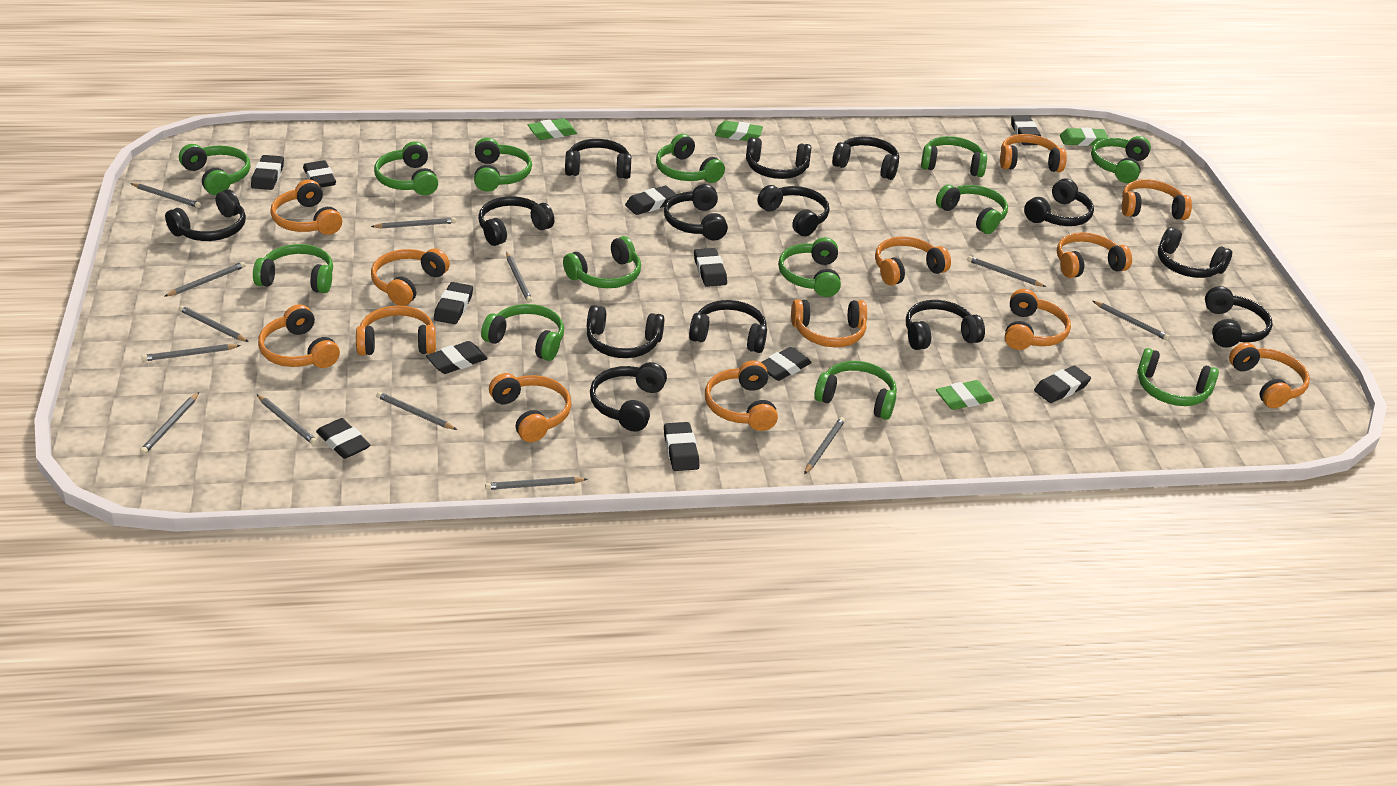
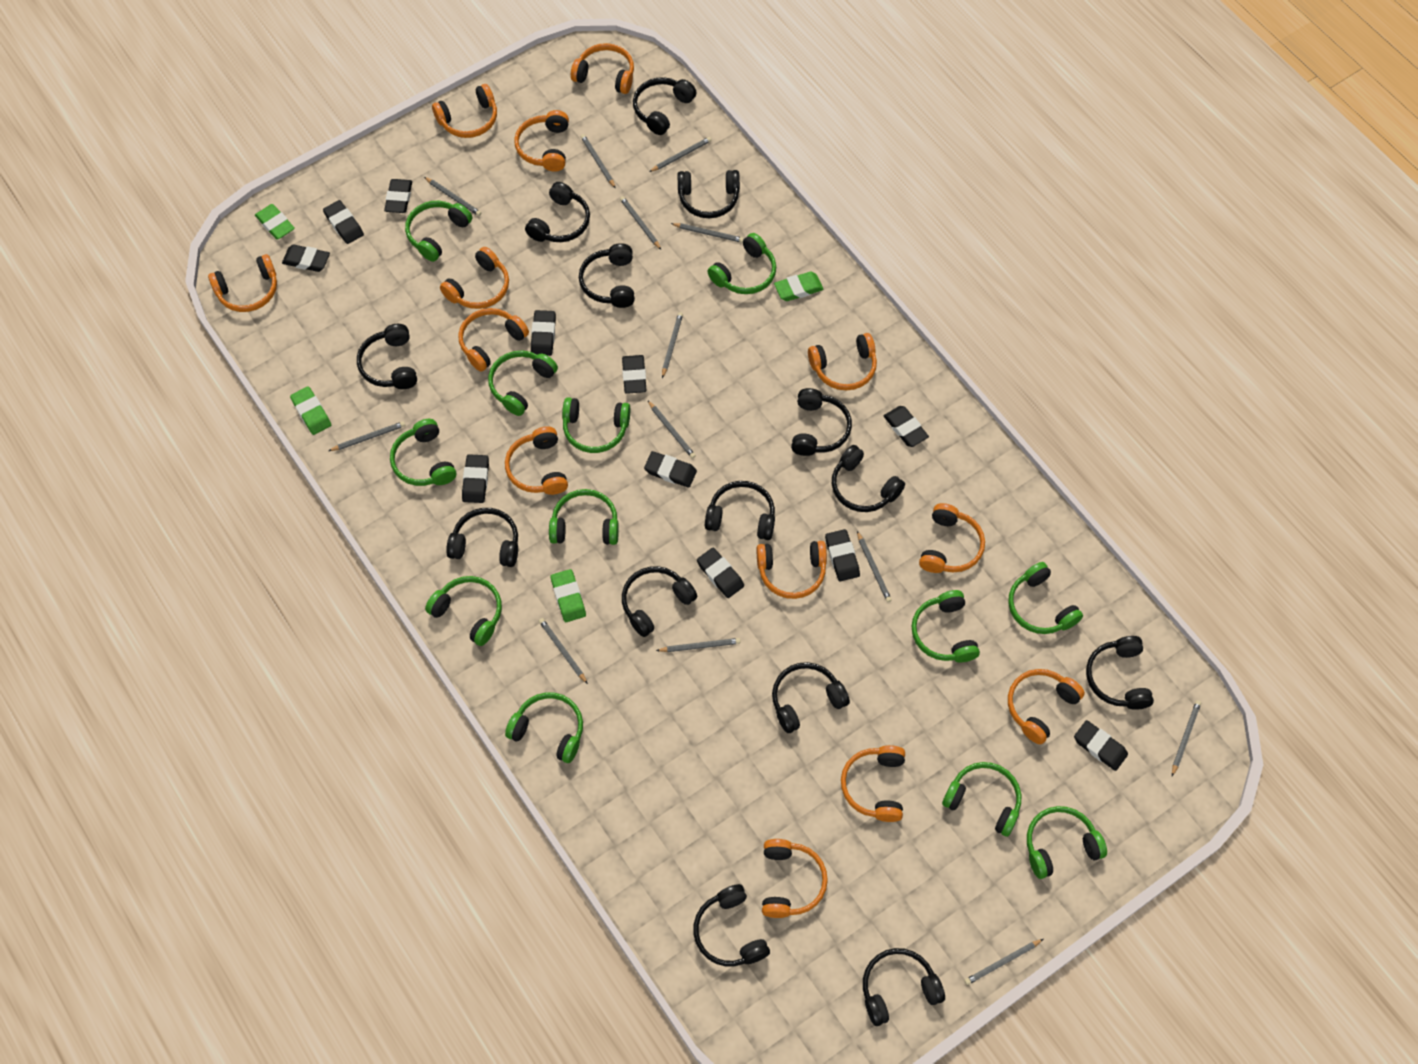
green headphones: [179,144,250,195] [253,244,333,293] [374,141,438,195] [474,138,532,192] [481,304,564,361] [563,236,641,288] [656,134,725,183] [778,237,841,297] [814,361,897,420] [921,136,987,177] [936,185,1008,234] [1091,136,1151,183] [1137,348,1219,406] = 13 -> [390,419,456,486] [405,201,472,262] [425,576,502,646] [488,350,558,416] [505,692,583,763] [549,489,619,545] [562,397,630,453] [707,233,776,294] [911,590,980,662] [942,762,1021,837] [1008,562,1083,634] [1027,806,1107,879] = 12

